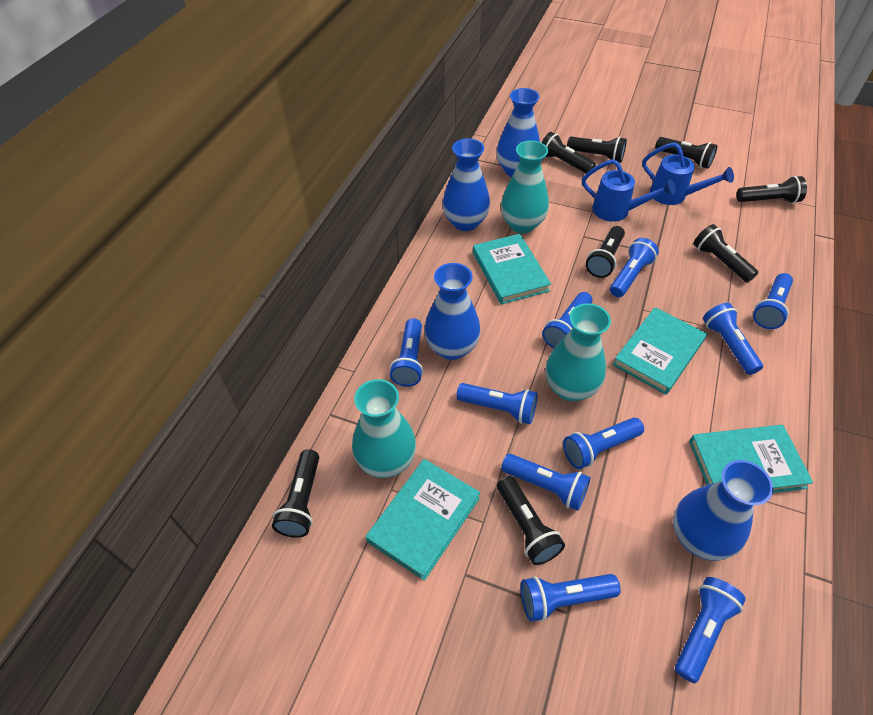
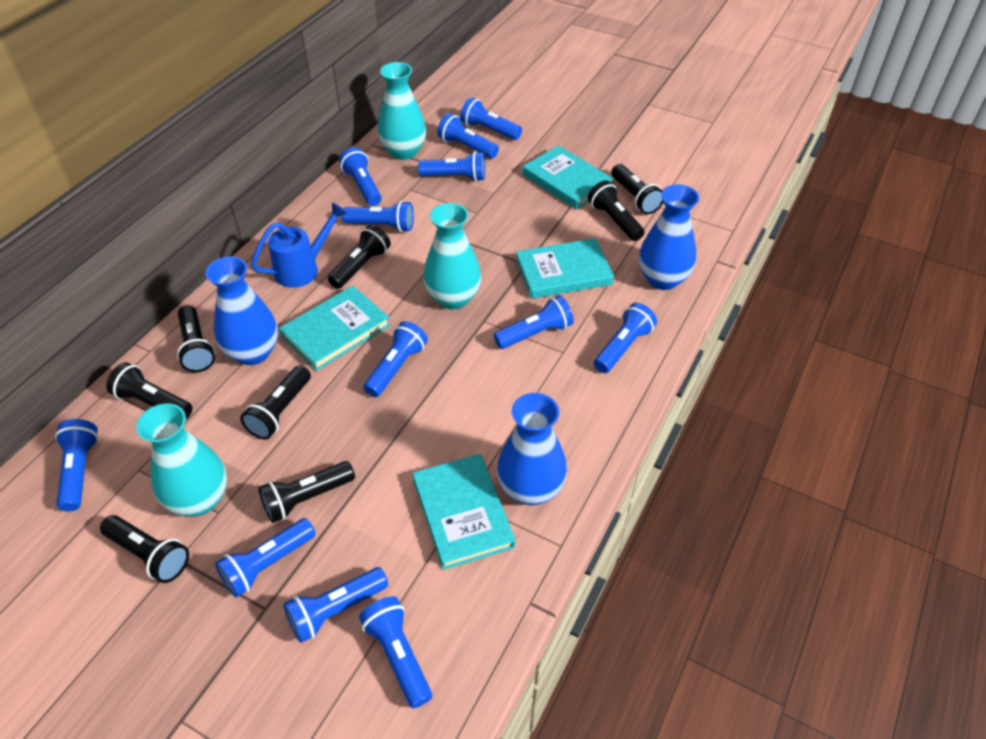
blue flashlight: [390,318,423,387] [456,383,538,424] [501,454,590,511] [521,574,621,622] [542,292,592,348] [563,418,644,469] [610,238,659,297] [675,577,746,683] [703,303,763,375] [753,273,793,329] = 10 -> [55,419,98,511] [215,518,316,598] [283,567,388,643] [339,147,382,206] [341,201,414,232] [359,596,432,708] [363,321,428,397] [418,151,485,181] [437,113,499,159] [460,97,522,140] [494,295,574,349] [594,303,657,373] = 12
blue vase: [424,263,481,360] [443,138,490,231] [497,88,540,177] [673,460,773,561] = 4 -> [205,256,278,365] [497,393,567,505] [639,185,699,290] = 3
blue watering can: [582,159,676,222] [642,142,734,205] = 2 -> [251,202,347,288] = 1

